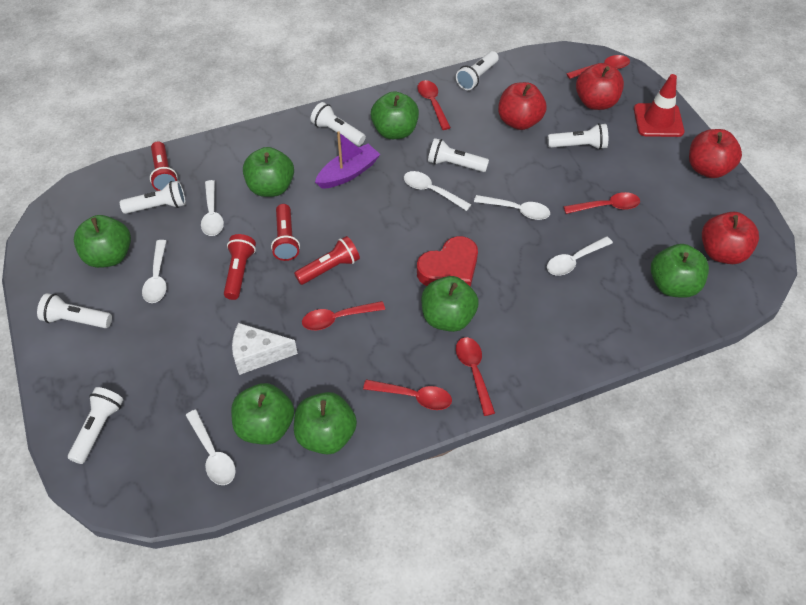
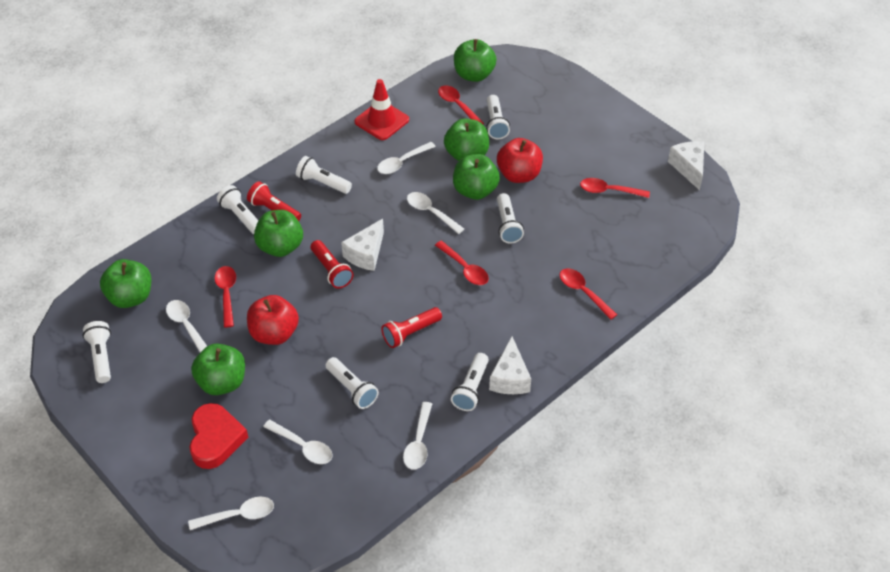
green apple: [74,215,131,268] [231,383,294,445] [243,147,294,197] [294,392,357,455] [371,91,419,139] [421,276,479,332] [651,244,709,298] = 7 -> [100,259,151,308] [191,343,245,395] [254,210,303,257] [444,118,489,161] [453,154,500,200] [454,39,497,82] = 6
purple boat: [315,131,380,189] = 1 -> none = 0
red apple: [498,82,546,130] [576,63,624,110] [689,129,742,178] [702,212,759,264] = 4 -> [247,295,299,345] [497,138,543,183] = 2
red flashlight: [150,141,178,191] [224,234,256,300] [271,204,300,261] [294,236,360,285] = 4 -> [247,181,301,221] [311,240,353,289] [381,307,442,348] = 3
red spoon: [302,301,385,330] [363,379,452,410] [417,80,451,130] [456,337,495,416] [563,192,640,214] [566,55,630,79] = 6 -> [215,266,236,328] [435,241,489,285] [438,85,484,124] [560,268,617,320] [580,178,650,198] = 5
white cheese: [232,323,298,375] = 1 -> [341,219,384,271] [489,336,531,394] [668,141,704,190] = 3

